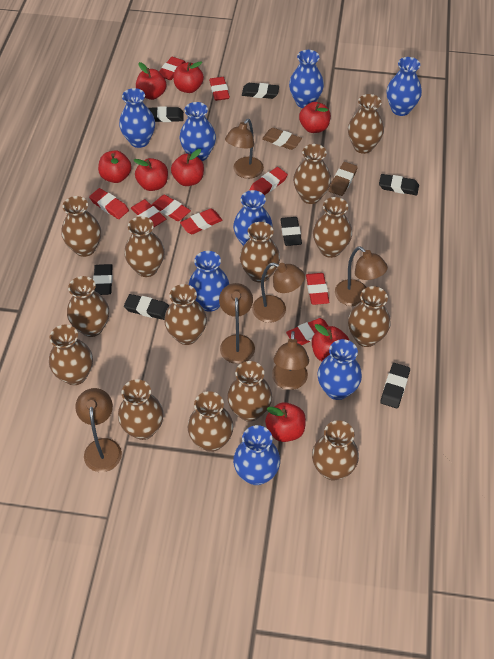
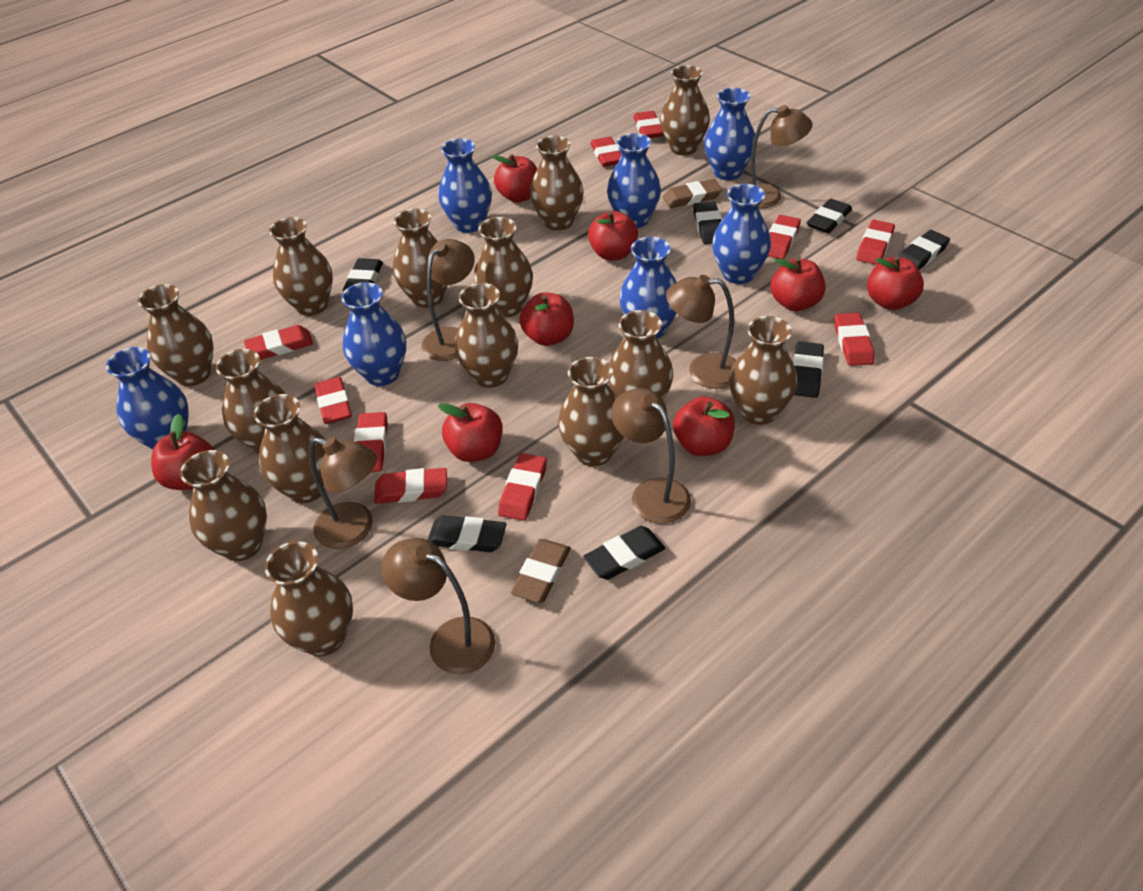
blue vase: [119,88,155,148] [180,102,216,161] [189,251,229,312] [233,190,273,246] [233,425,280,485] [289,50,324,108] [318,339,362,400] [387,57,422,116] = 8 -> [106,347,189,450] [341,282,406,386] [438,138,492,233] [607,133,661,228] [619,237,677,339] [704,88,755,180] [712,184,771,284] = 7
red eraser: [89,188,129,219] [131,199,166,228] [152,195,191,221] [159,57,186,80] [180,208,222,234] [209,77,230,101] [250,167,288,195] [286,318,328,345] [306,273,329,305] = 9 -> [244,325,313,360] [314,377,352,424] [354,412,388,472] [374,468,447,504] [498,453,547,521] [590,137,621,167] [633,111,663,138] [768,215,801,259] [834,313,875,366] [856,220,895,265] = 10

